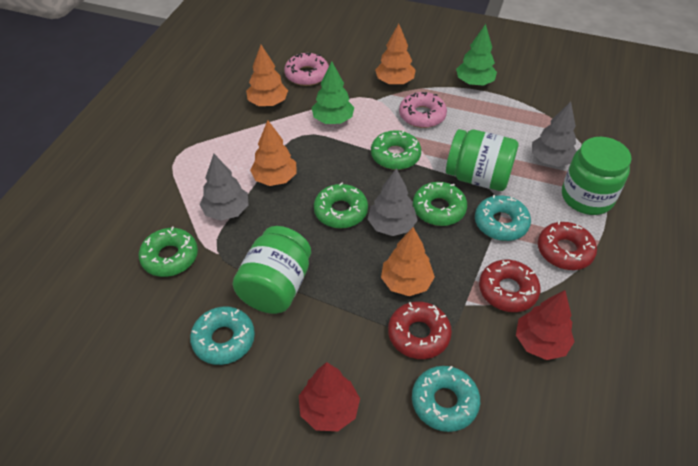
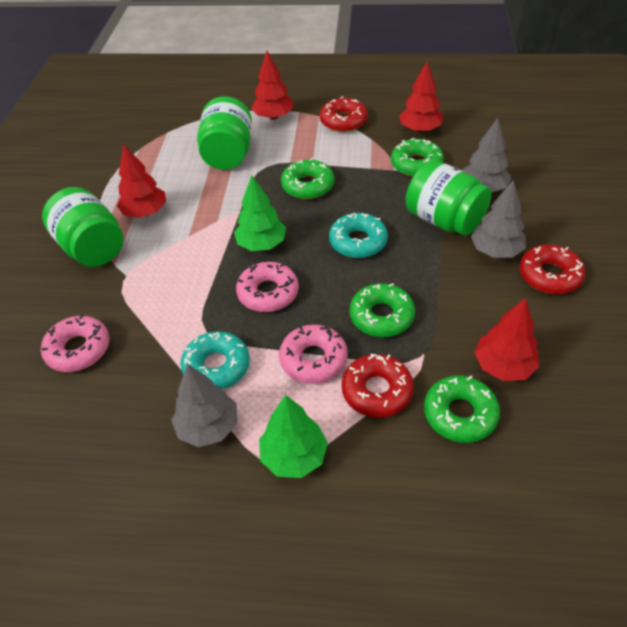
orange tree: [246,45,288,106] [250,120,297,186] [375,24,416,85] [381,227,435,296] = 4 -> none = 0
pink donut: [284,53,329,86] [399,92,447,128] = 2 -> [41,314,109,372] [236,262,299,312] [279,324,348,384] = 3
red tree: [299,362,360,431] [516,290,575,360] = 2 -> [117,144,166,218] [251,51,294,120] [399,62,444,133] [474,298,539,381] = 4
turquoise donut: [190,306,255,365] [412,366,480,432] [475,195,531,241] = 3 -> [181,331,250,389] [329,213,388,258] = 2

